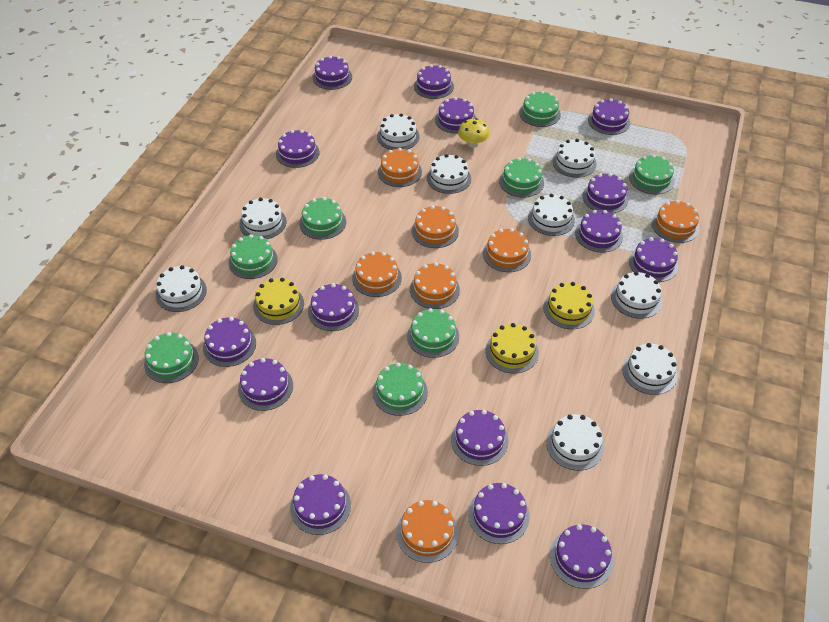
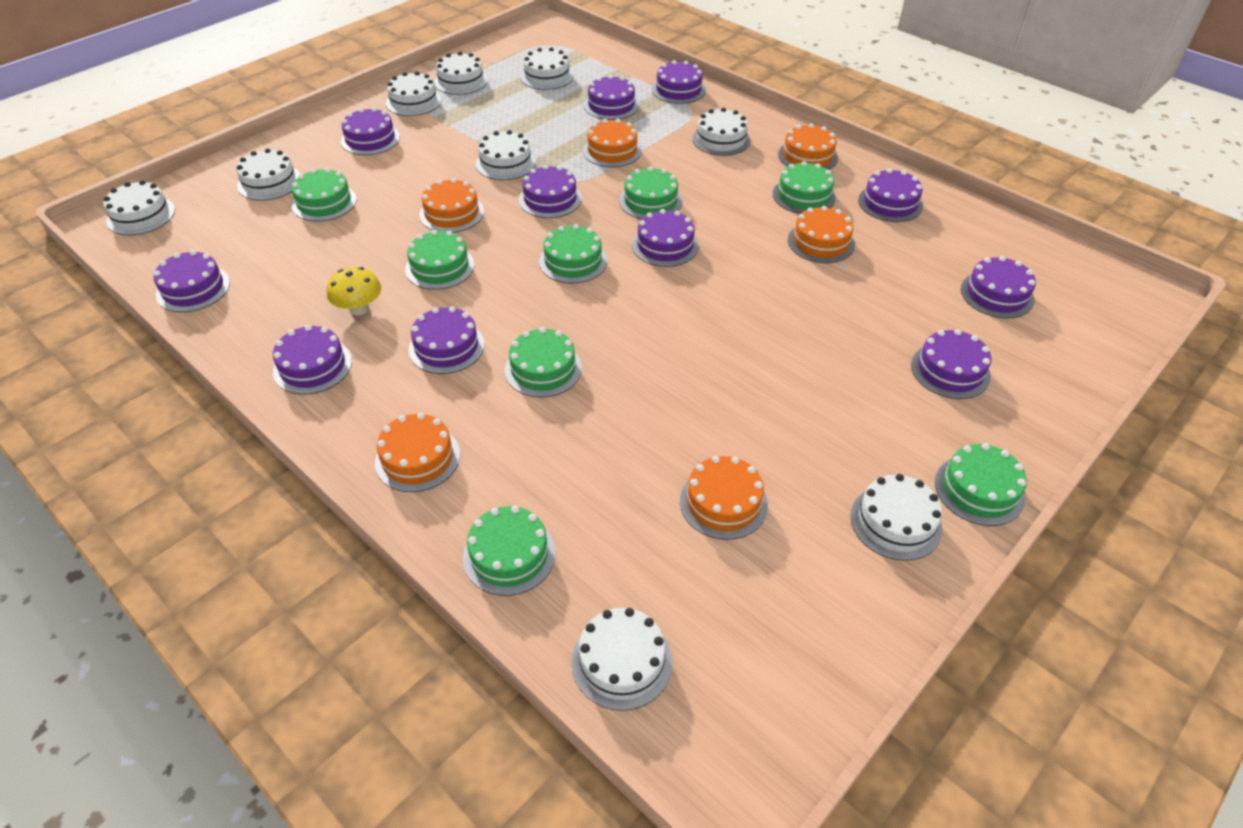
orange cake: [352,252,402,297] [378,148,422,187] [396,500,458,563] [410,263,460,309] [412,205,459,248] [483,228,531,272] [652,200,700,243] = 7 -> [375,413,460,492] [419,178,484,233] [583,119,642,167] [680,456,768,540] [778,123,838,170] [788,206,855,263] = 6
purple cake: [203,317,256,367] [238,358,293,411] [276,130,319,168] [290,474,351,535] [308,283,359,331] [313,56,352,90] [414,64,454,99] [435,97,476,134] [451,410,509,466] [468,483,530,544] [550,524,614,589] [575,210,623,253] [583,173,629,213] [588,98,630,135] [629,237,678,282] = 15 -> [153,250,230,312] [273,325,352,395] [341,107,400,155] [409,306,485,374] [519,165,582,218] [584,75,639,120] [632,209,699,267] [652,60,706,104] [858,168,923,222] [911,329,991,399] [961,256,1036,319] = 11
yellow cake: [253,278,304,325] [486,323,539,374] [543,282,595,329] = 3 -> none = 0

